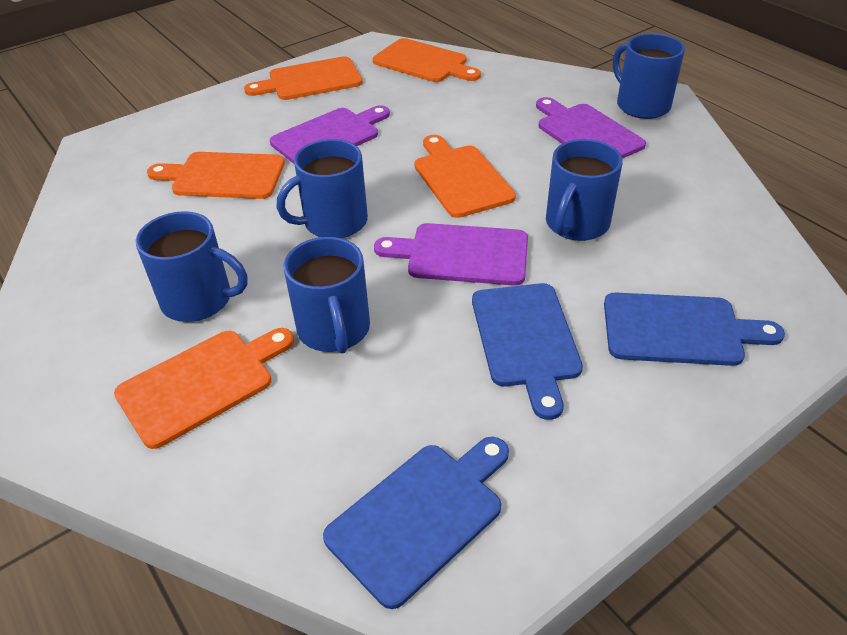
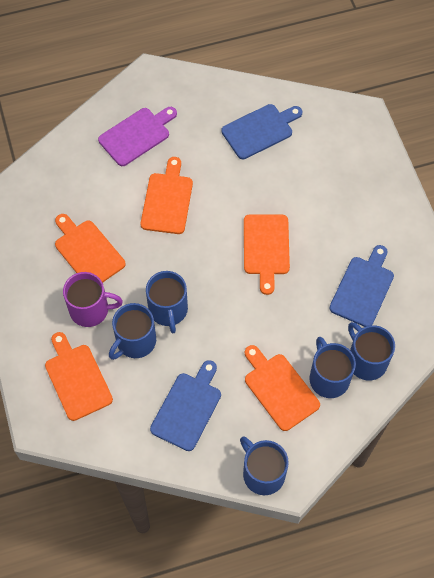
purple cutting board: [270,105,390,164] [374,223,528,286] [536,97,646,159] = 3 -> [98,107,177,166] = 1
purple mug: none = 0 -> [63,272,123,327] = 1

